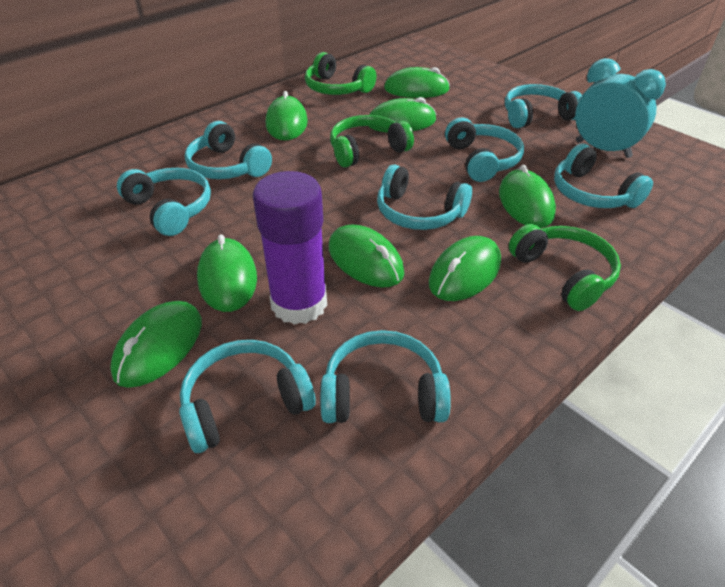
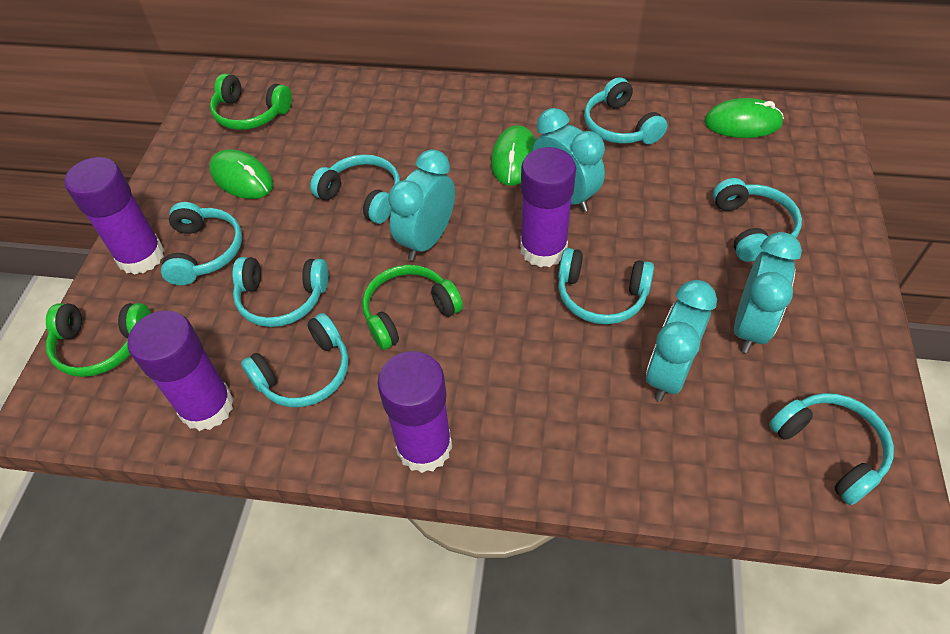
green mouse: [110,301,202,388] [197,234,257,312] [266,91,308,140] [329,224,404,287] [369,97,436,132] [384,67,450,98] [429,236,501,301] [499,165,556,228] = 8 -> [209,149,273,199] [491,125,536,186] [704,98,784,138] = 3
purple glue stick: [253,171,327,325] = 1 -> [64,157,164,275] [127,310,234,431] [378,351,452,473] [520,147,576,267] = 4
turquoise clock: [575,58,666,158] = 1 -> [388,149,455,261] [532,108,605,212] [646,280,717,401] [734,232,802,353] = 4

